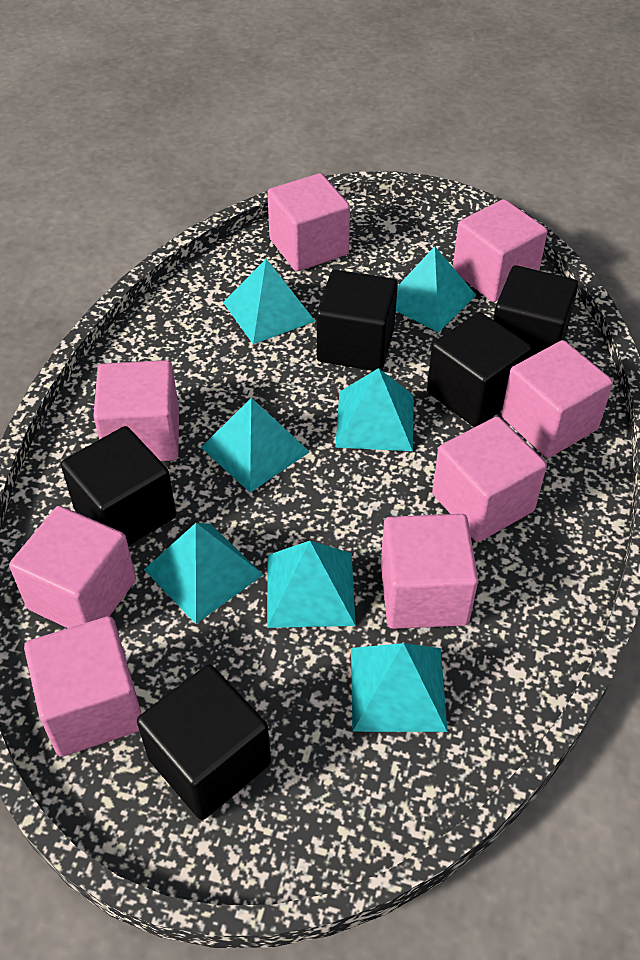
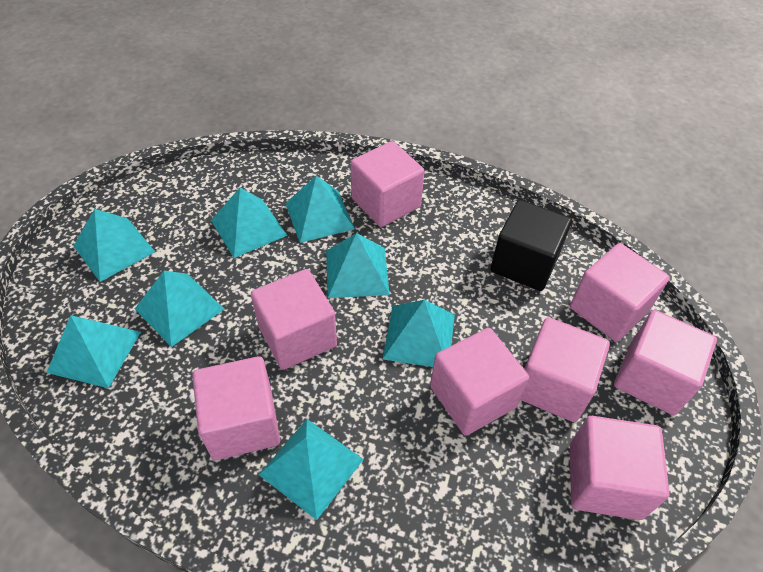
black cube: [61,426,176,546] [137,664,271,820] [317,270,398,371] [427,312,532,427] [493,265,579,357] = 5 -> [490,200,572,291] = 1
turquoise pyramid: [144,523,263,624] [201,398,310,493] [223,259,315,344] [267,541,356,628] [335,368,414,451] [351,643,447,732] [396,246,476,332] = 7 -> [46,315,141,388] [73,209,155,282] [135,271,224,347] [211,188,287,258] [259,419,364,520] [285,175,355,243] [326,233,390,298] [383,300,455,367] = 8

